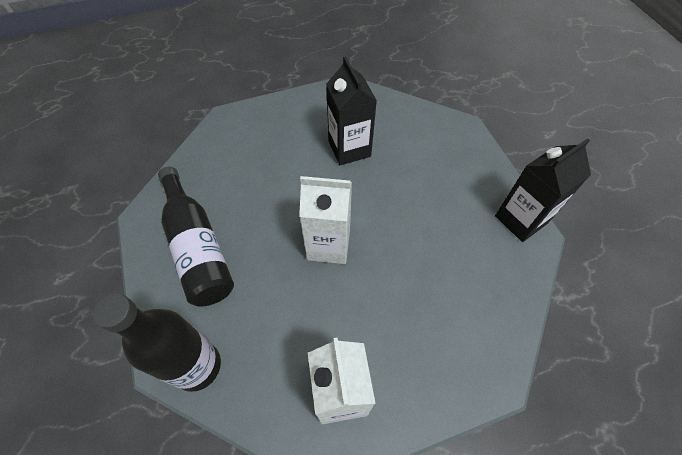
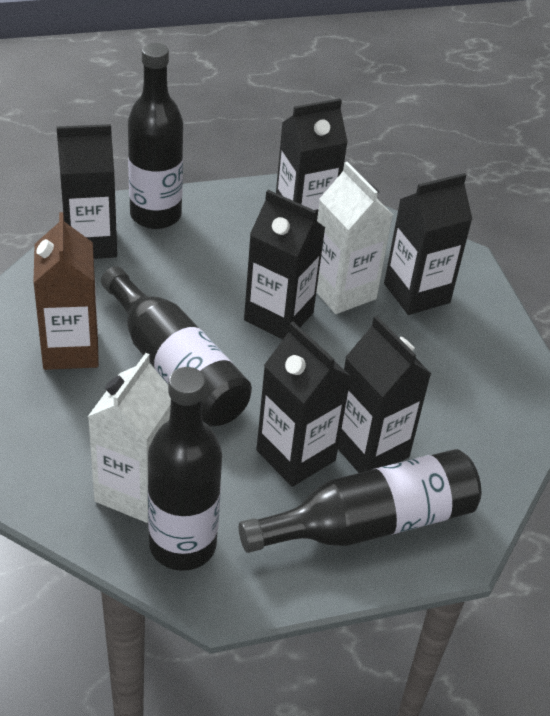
black bottle: [93,293,221,392] [158,167,234,307] = 2 -> [101,266,252,427] [128,43,183,229] [148,367,222,571] [239,449,481,553] = 4
black carton: [326,56,377,165] [495,138,591,242] = 2 -> [57,124,117,259] [244,190,325,340] [256,322,352,487] [276,98,348,221] [338,316,431,473] [384,173,472,315] = 6
brown carton: none = 0 -> [33,212,99,370] = 1

